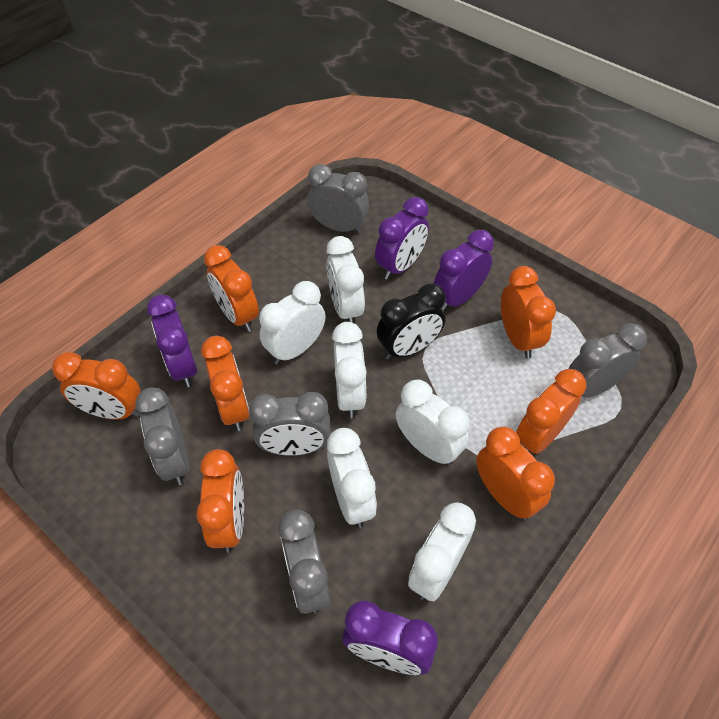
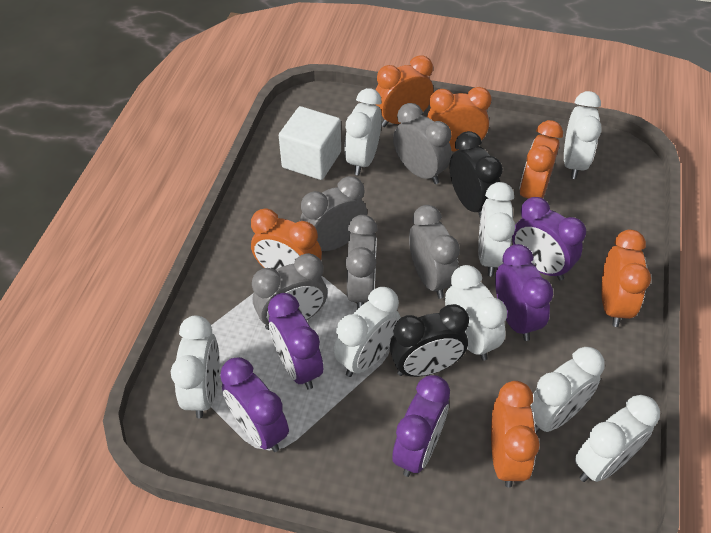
black clock: [377,283,445,360] = 1 -> [390,304,469,377] [449,131,503,219] = 2
orange clock: [52,352,141,420] [196,449,244,553] [201,336,249,431] [204,245,259,332] [476,427,555,520] [501,266,556,358] [516,369,586,454] = 7 -> [251,208,322,270] [376,55,433,127] [427,87,491,151] [491,381,540,488] [519,120,563,199] [601,230,651,327] = 6
purple clock: [147,294,197,387] [342,600,438,675] [375,197,429,280] [434,230,494,311] = 4 -> [220,357,289,452] [268,293,323,390] [392,375,450,477] [495,244,553,341] [512,197,586,281] = 5
white clock: [259,281,326,365] [327,236,365,324] [327,428,377,528] [332,322,367,419] [396,380,470,466] [408,502,476,601] = 6 -> [171,315,220,418] [333,287,401,377] [344,88,382,175] [445,265,507,361] [478,182,515,277] [530,347,605,433] [564,91,602,179] [575,395,660,482] = 8
white cube: none = 0 -> [279,106,341,180] = 1

